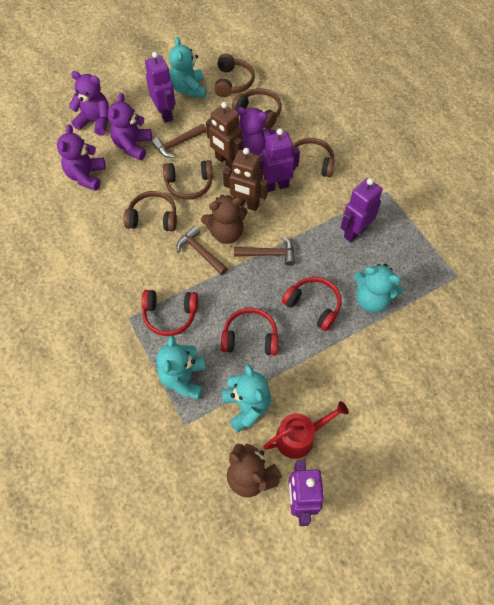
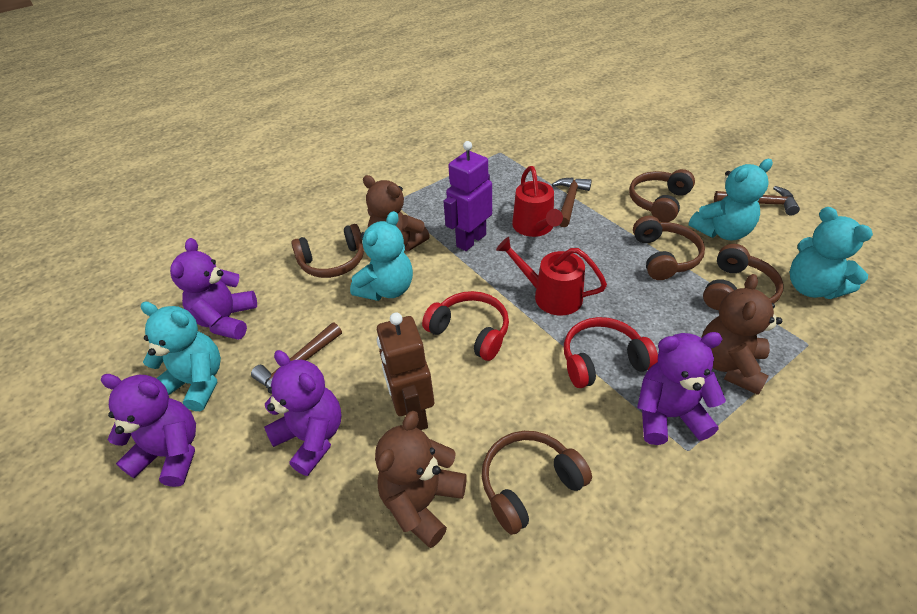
brown robot: [206,102,243,169] [223,148,268,211] = 2 -> [377,313,434,430] = 1
brown teddy bear: [201,195,248,244] [227,443,282,497] = 2 -> [363,175,430,251] [375,411,467,548] [701,274,782,395] = 3
purple robot: [145,52,176,123] [260,128,300,192] [288,460,324,526] [341,178,382,242] = 4 -> [443,141,492,251] = 1
red headphones: [141,290,198,336] [221,308,278,356] [282,277,342,331] = 3 -> [422,291,509,361] [564,317,658,388] = 2
red watering can: [263,401,349,459] = 1 -> [496,237,607,316] [512,166,563,237] = 2

